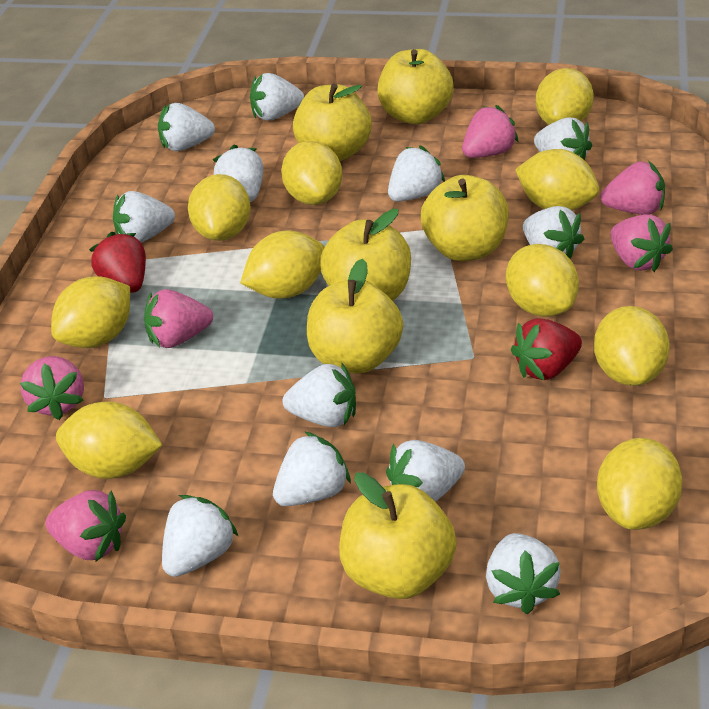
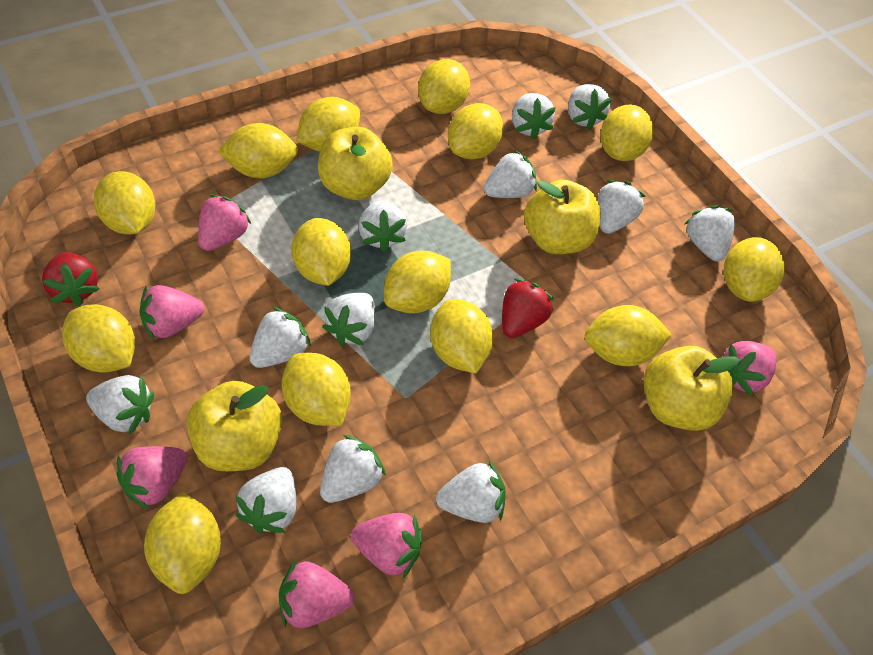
yellow apple: [293,84,372,161] [307,259,403,374] [320,209,411,301] [339,472,456,599] [377,49,454,124] [421,175,509,261] = 6 -> [187,381,282,471] [318,127,393,200] [524,180,601,254] [644,346,740,431] = 4
yellow lemon: [51,276,130,348] [56,402,162,479] [188,174,251,241] [240,231,325,299] [281,141,342,205] [506,244,579,317] [515,149,599,211] [536,68,594,125] [594,306,670,386] [597,438,683,530] = 10 -> [62,304,135,373] [94,171,155,234] [144,492,221,594] [218,123,298,178] [282,353,351,426] [291,218,351,286] [296,97,360,152] [384,251,451,313] [418,59,470,114] [430,299,493,373] [448,103,503,159] [584,305,672,366] [600,104,653,161] [724,237,785,302] = 14

